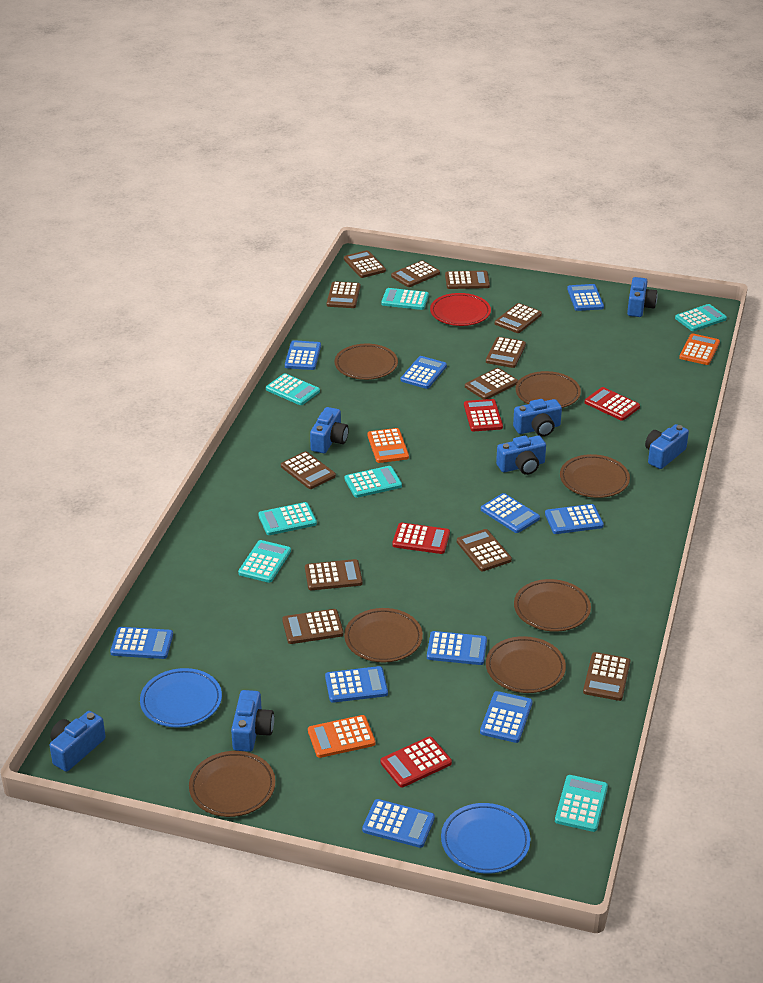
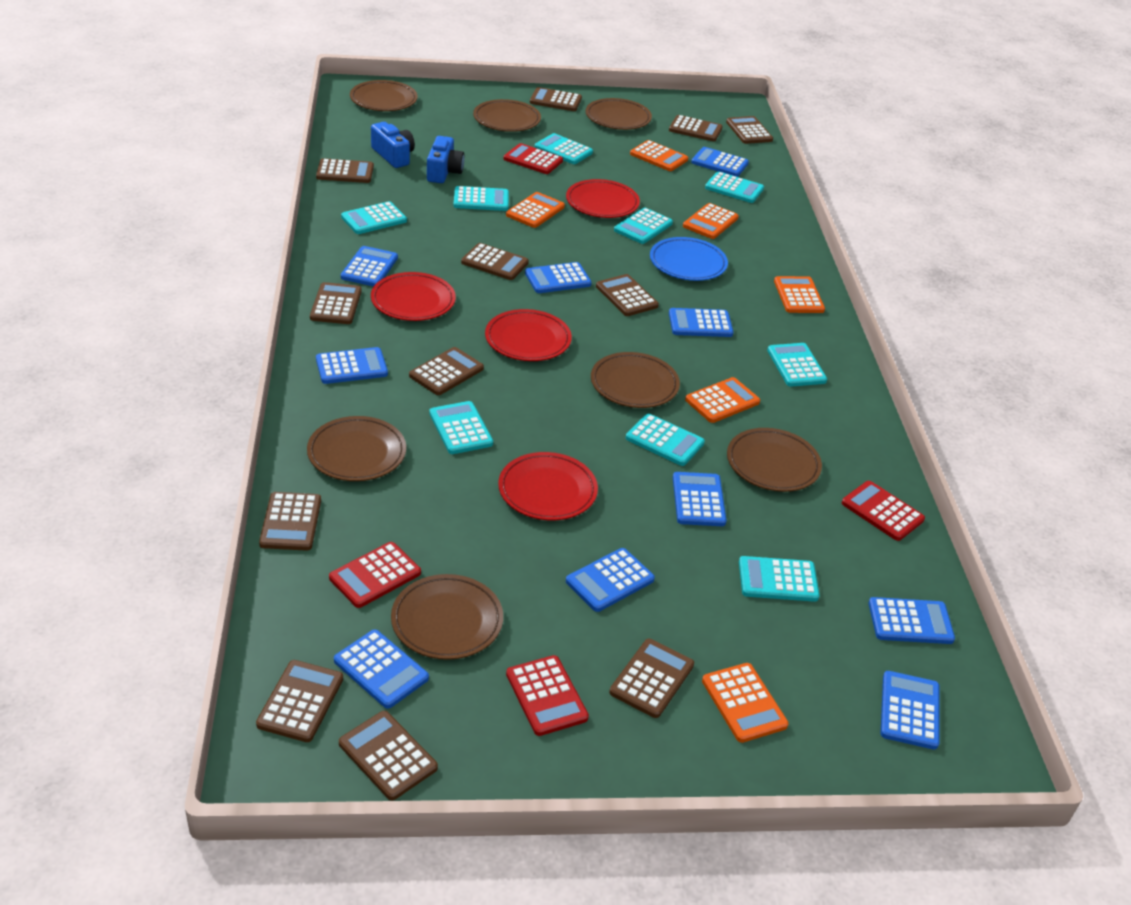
blue camera: [49,711,106,772] [231,690,274,752] [310,407,349,453] [496,436,546,475] [513,399,562,437] [627,277,658,317] [645,424,689,469] = 7 -> [371,122,415,168] [427,136,464,183] = 2
blue plate: [140,668,222,728] [441,803,531,874] = 2 -> [650,237,728,281] = 1
orange calculator: [308,715,375,758] [368,428,409,463] [679,334,720,365] = 3 -> [506,192,565,228] [630,140,688,171] [683,203,739,239] [685,377,760,423] [702,663,789,743] [774,276,825,313] = 6
red plate: [430,293,491,326] = 1 -> [371,272,456,321] [485,309,572,361] [498,452,598,520] [566,179,640,218] = 4
turquoise calculator: [238,540,291,583] [258,502,317,535] [266,373,320,405] [345,466,402,498] [381,288,429,310] [555,775,608,832] [675,304,727,331] = 7 -> [341,201,407,234] [429,401,493,454] [454,186,509,211] [534,133,593,164] [614,208,673,244] [626,414,705,466] [705,171,764,203] [739,556,820,602] [767,343,827,387] = 9

